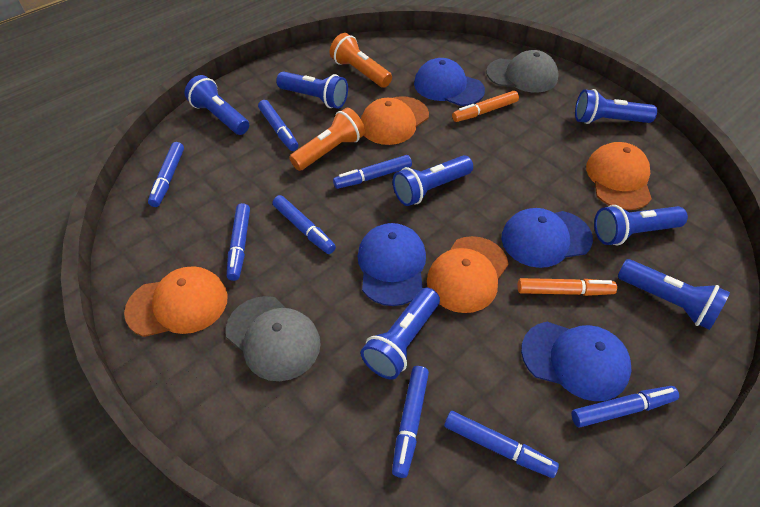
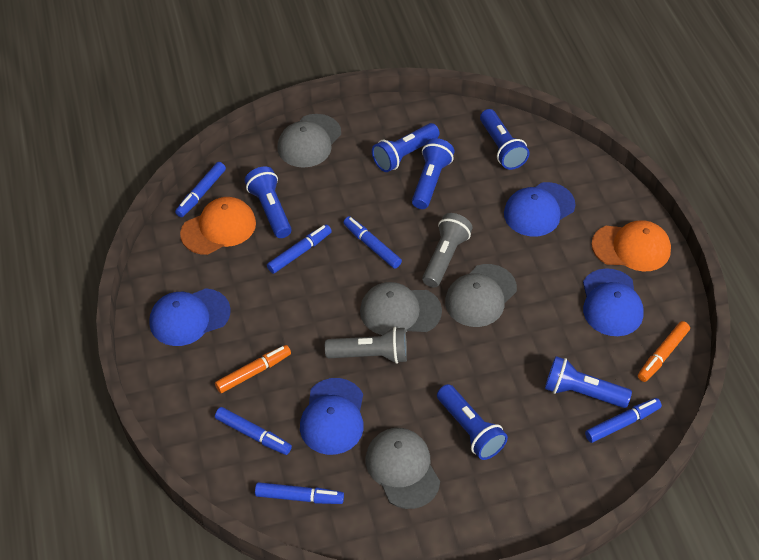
blue flashlight: [184,75,249,135] [276,72,348,109] [361,288,440,379] [393,155,473,206] [575,89,657,124] [594,205,688,246] [618,259,730,330] = 7 -> [244,166,291,238] [372,123,439,172] [412,138,455,209] [437,384,508,460] [480,109,530,170] [545,356,632,408] = 6
blue marker: [148,142,184,207] [227,203,250,281] [258,100,299,151] [273,195,336,254] [333,155,412,189] [392,366,429,478] [444,411,559,478] [571,386,679,428] = 8 -> [175,162,226,217] [215,407,292,455] [255,482,344,504] [267,224,332,274] [343,216,402,269] [585,398,662,443] = 6
grey cap: [226,296,321,381] [486,50,559,93] = 2 -> [277,114,341,168] [360,282,442,335] [365,428,440,509] [445,264,517,327] = 4
grey flashlight: none = 0 -> [325,327,407,364] [422,213,473,288] = 2
orange cap: [124,266,228,337] [361,96,429,145] [427,236,508,313] [586,142,652,210] = 4 -> [180,197,256,255] [591,220,671,271] = 2
orange flashlight: [289,108,365,171] [330,33,392,88] = 2 -> none = 0

